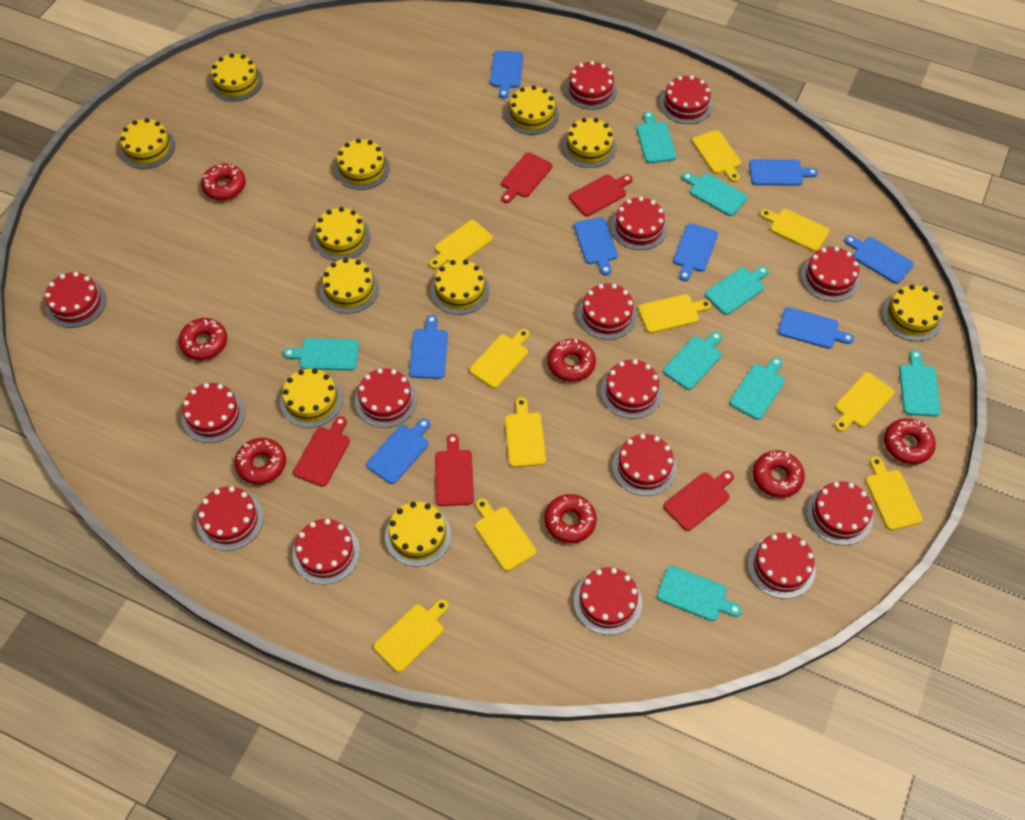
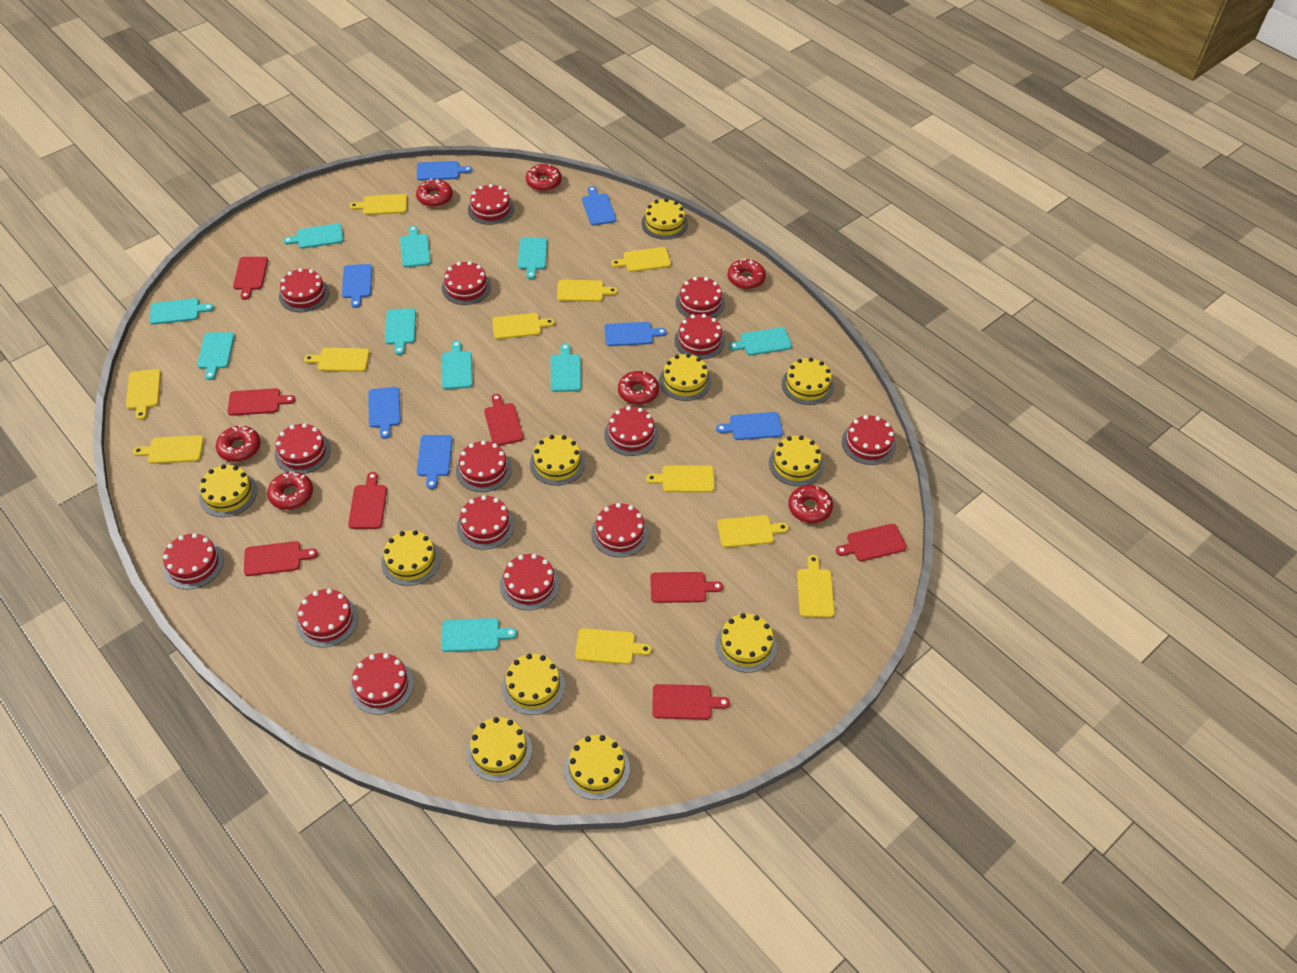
blue cutting board: [366,418,430,484] [409,315,448,379] [490,50,523,99] [574,217,618,276] [673,223,718,281] [749,159,818,186] [778,307,854,349] [844,235,914,284] = 8 -> [342,264,372,308] [368,387,401,439] [417,161,472,181] [417,435,453,489] [582,186,616,226] [604,322,667,346] [716,412,783,440] = 7
red cutting board: [293,416,350,487] [435,434,474,506] [501,152,552,203] [569,174,633,216] [663,471,734,531] = 5 -> [227,388,295,416] [233,257,268,300] [244,541,318,576] [348,472,387,529] [484,394,523,446] [650,572,723,603] [652,684,730,720] [836,524,907,561] = 8
turquoise cutting board: [283,338,359,370] [636,111,676,163] [657,565,742,621] [663,331,722,390] [682,172,748,216] [705,266,769,315] [729,357,785,420] [899,350,941,417] = 8 -> [149,298,214,325] [197,332,235,380] [283,224,343,249] [385,308,416,355] [400,226,431,268] [441,341,473,389] [441,618,517,652] [518,238,547,279] [551,343,581,392] [729,327,792,355] = 10
yellow cutting board: [374,599,449,672] [429,220,493,269] [469,329,529,388] [475,499,536,571] [505,397,546,467] [638,294,712,333] [692,130,741,182] [760,209,830,252] [835,372,895,432] [865,456,923,530] = 10 -> [126,369,161,420] [133,435,204,464] [304,348,370,372] [349,194,407,215] [492,313,555,339] [557,280,618,302] [575,628,652,664] [611,247,671,272] [646,465,715,492] [717,515,788,548] [797,555,835,618] = 11

